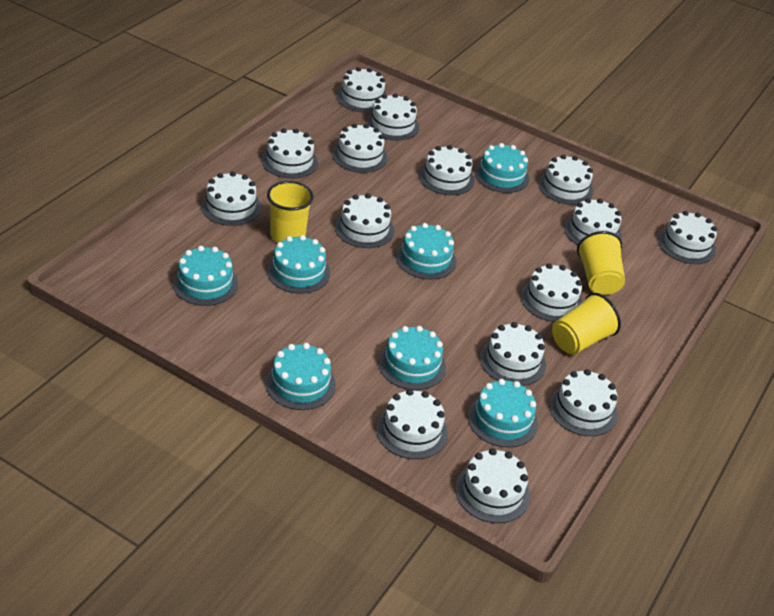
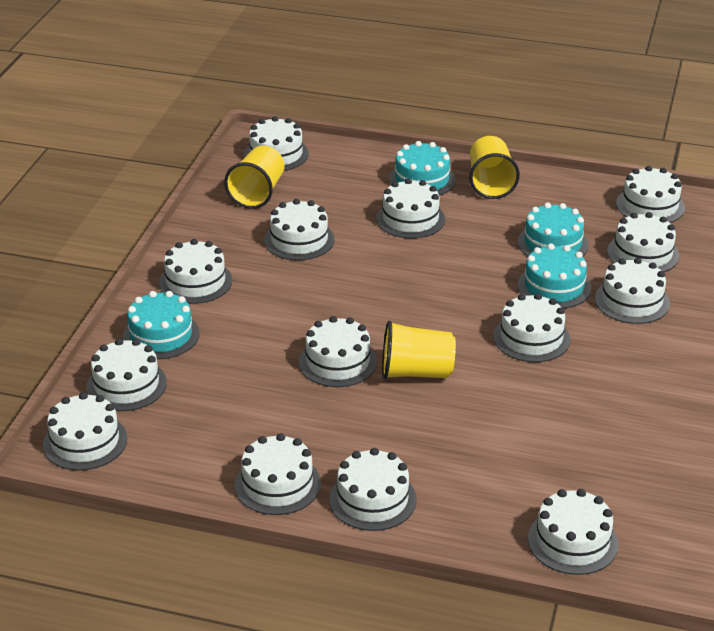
turquoise cake: [173,246,238,306] [266,343,336,410] [267,235,330,294] [378,326,446,390] [396,223,457,280] [468,379,538,448] [475,143,529,193] = 7 -> [123,291,200,359] [389,141,455,196] [518,202,589,256] [518,243,591,309] = 4
white cake: [201,171,261,226] [262,128,318,179] [332,123,388,173] [335,193,394,248] [337,67,386,113] [367,93,420,141] [376,389,448,459] [419,145,475,195] [455,448,530,523] [480,322,546,386] [521,263,582,322] [538,155,593,205] [549,369,618,436] [564,198,622,245] [658,211,717,264] = 15 -> [43,392,127,470] [86,339,167,411] [159,239,232,304] [235,433,321,515] [244,116,309,171] [264,199,335,260] [299,316,377,387] [329,448,417,531] [376,178,445,238] [493,293,570,362] [528,489,619,575] [595,258,670,324] [607,212,679,272] [616,166,685,223] = 14

